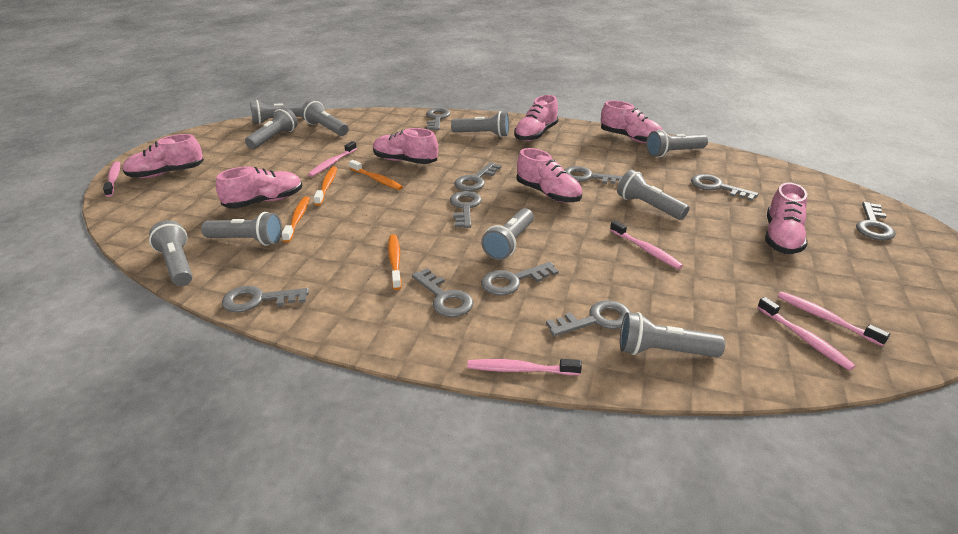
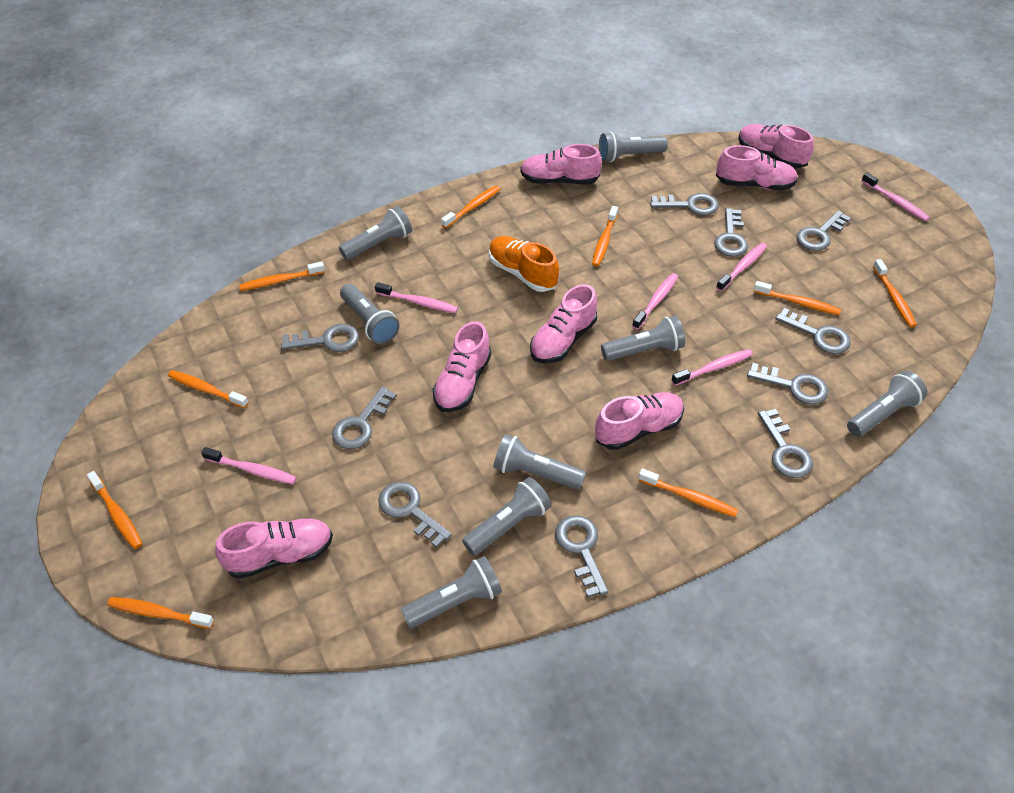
grey flashlight: [149,220,193,286] [201,212,282,246] [245,107,298,149] [250,100,303,124] [301,100,349,136] [451,111,509,137] [481,208,534,260] [617,170,689,220] [620,312,725,357] [646,130,708,157] = 10 -> [339,206,412,260] [340,284,399,344] [401,556,502,628] [462,477,552,555] [493,434,586,490] [599,132,668,162] [601,316,685,361] [847,371,927,437] = 8
orange shoe: none = 0 -> [489,236,559,292] = 1
orange toothbrush: [282,196,310,243] [314,167,337,206] [349,160,403,190] [388,234,402,290] = 4 -> [87,471,142,549] [107,597,214,629] [168,370,249,408] [239,262,325,291] [441,186,500,228] [592,206,618,267] [638,468,738,517] [753,281,841,315] [873,259,917,327] = 9

